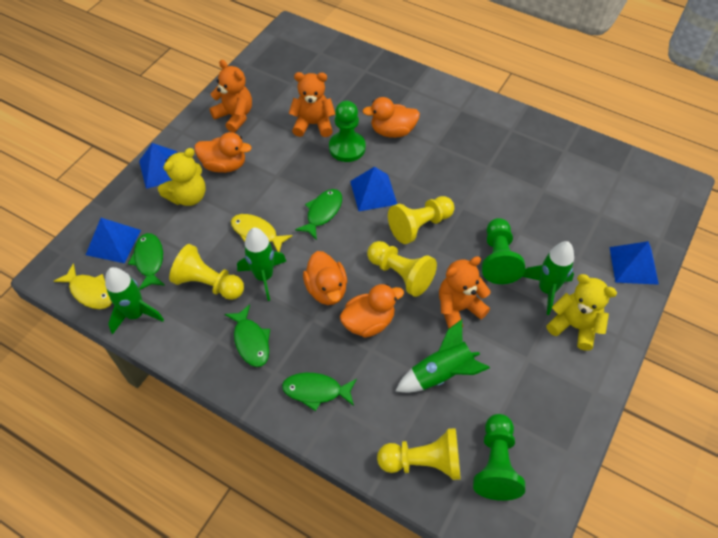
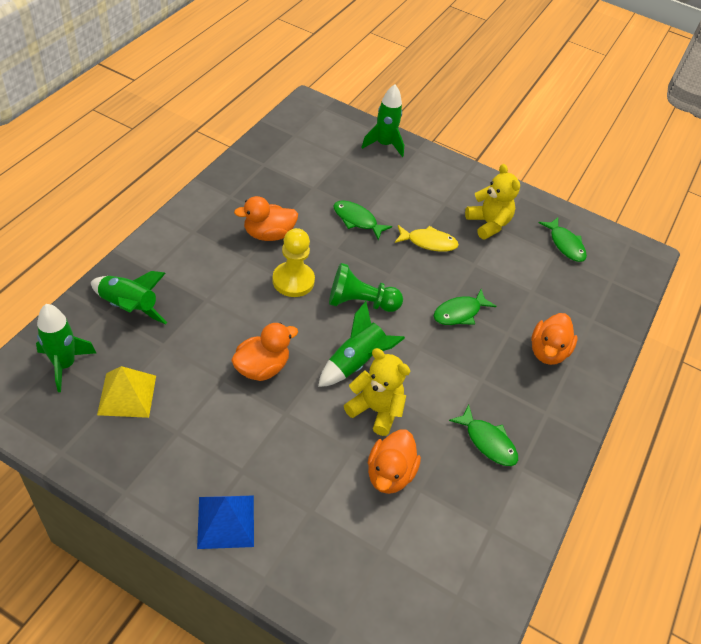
blue pyramid: [86,218,141,263] [139,143,177,189] [350,167,397,211] [610,241,659,285] = 4 -> [197,495,254,549] = 1
green pawn: [329,101,366,162] [473,414,525,501] [482,218,526,284] = 3 -> [329,263,403,312] = 1
orange teddy bear: [209,60,252,133] [289,72,335,137] [439,256,491,328] = 3 -> none = 0
yellow fish: [54,263,112,309] [231,214,293,252] = 2 -> [395,225,459,252] = 1
yellow pawn: [169,244,244,300] [367,241,437,297] [377,428,461,480] [388,196,454,244] = 4 -> [272,228,315,297] = 1
yellow pyramid: none = 0 -> [97,366,156,418] = 1

